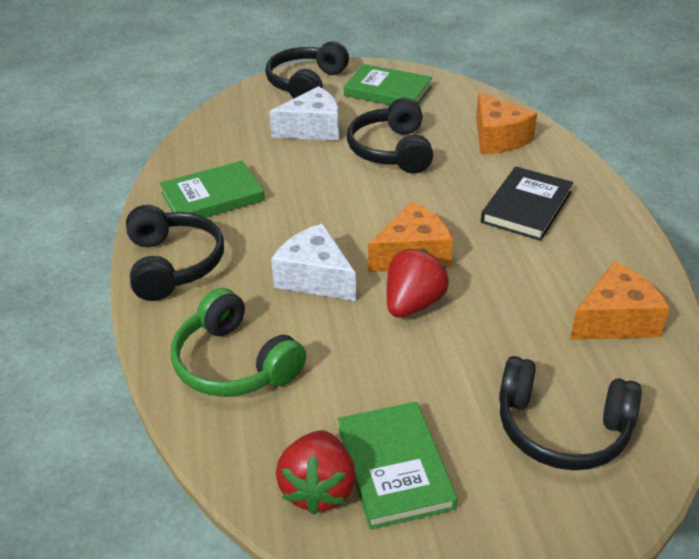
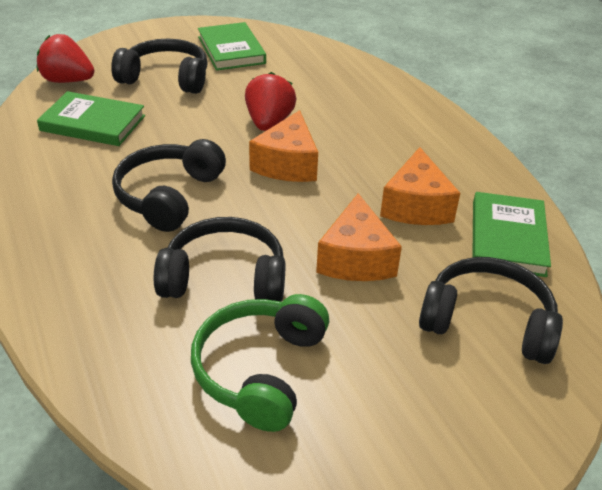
black book: [481,167,573,241] = 1 -> none = 0
white cheese: [269,86,339,141] [271,223,356,301] = 2 -> none = 0

